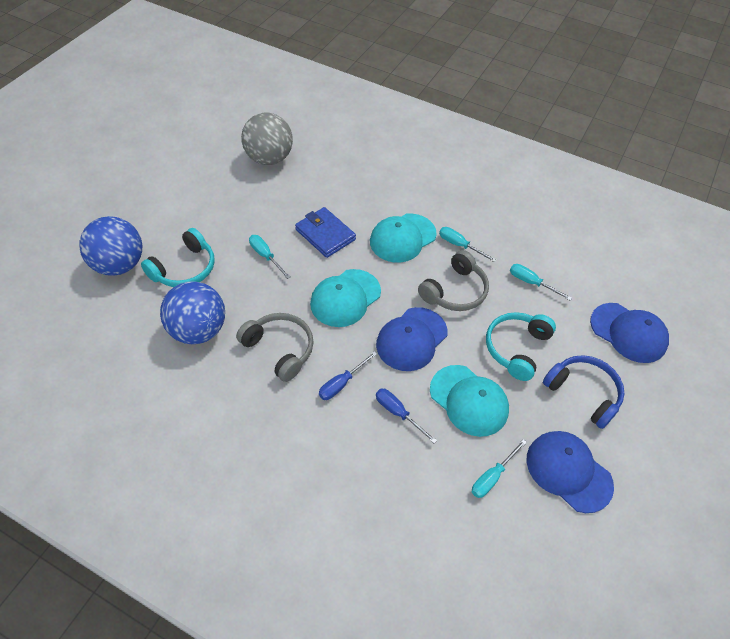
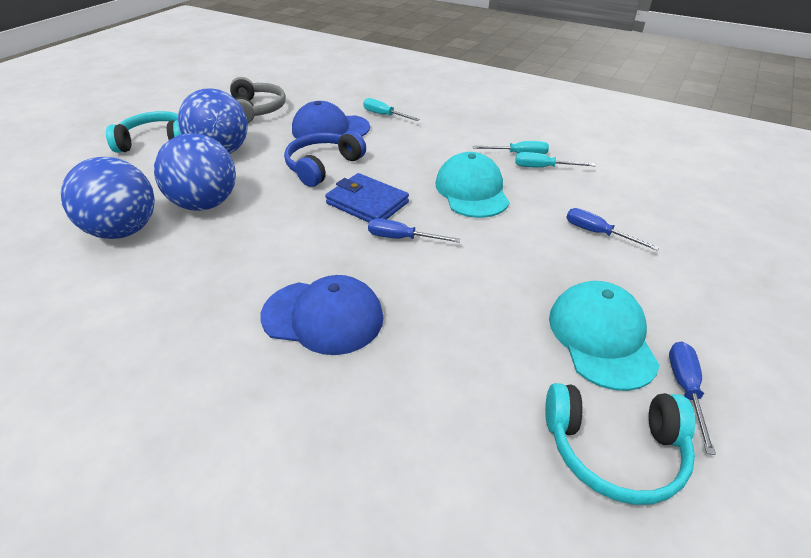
blue ball: [79,216,142,276] [160,281,225,344] = 2 -> [61,157,155,239] [154,133,236,211] [178,88,248,154] = 3
blue cap: [376,307,448,371] [527,431,614,513] [590,303,669,363] = 3 -> [260,275,384,355] [292,101,370,144] = 2
blue screwdriver: [319,351,377,400] [376,389,437,443] = 2 -> [368,218,460,243] [566,208,660,251] [669,341,716,455] = 3
grey ball: [241,112,293,165] = 1 -> none = 0
grey headphones: [236,313,314,382] [418,250,489,311] = 2 -> [230,77,286,123] = 1
turquoise cap: [310,269,381,327] [370,214,437,263] [430,365,509,437] = 3 -> [435,152,510,218] [549,281,660,391] = 2
turquoise screwdriver: [249,235,290,279] [439,227,496,262] [472,439,527,498] [510,264,572,301] = 4 -> [363,98,420,121] [473,141,549,154] [515,152,596,168] = 3

